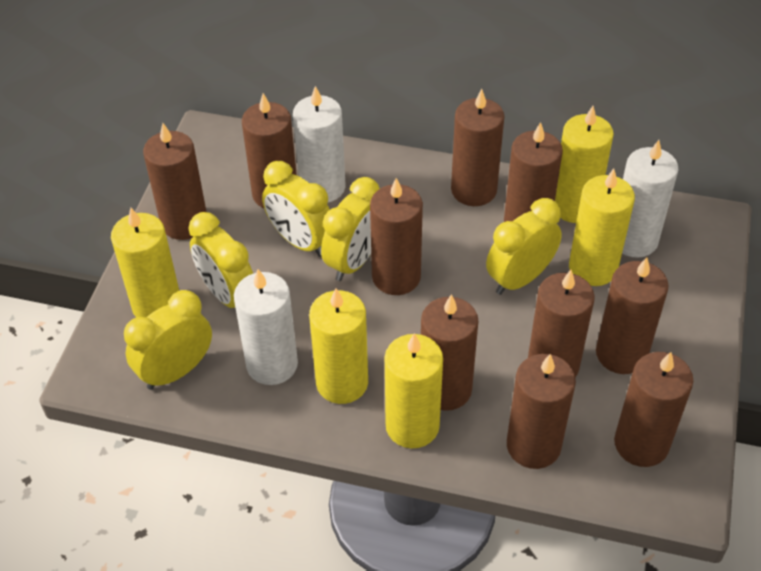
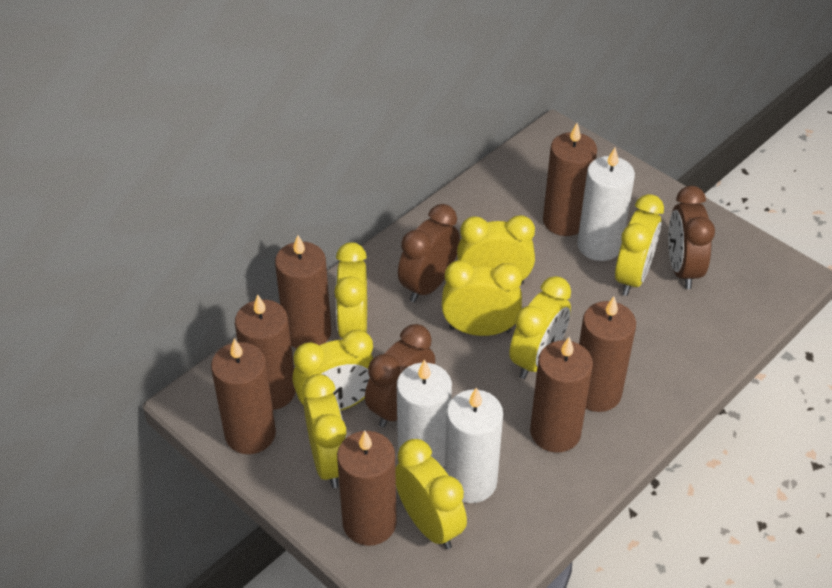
brown candle: [143,123,207,240] [242,93,297,208] [370,178,423,295] [421,294,478,411] [451,89,504,206] [504,122,563,222] [507,354,576,469] [528,270,595,377] [596,257,669,374] [614,352,693,467] = 10 -> [211,339,276,454] [235,294,296,410] [275,235,331,348] [337,431,397,546] [530,337,593,453] [543,123,597,236] [579,297,636,412] = 7
brown clock: none = 0 -> [365,324,435,428] [398,204,460,302] [668,186,715,289] = 3
yellow candle: [111,208,179,317] [309,288,368,404] [385,333,443,449] [555,106,614,223] [569,169,635,286] = 5 -> none = 0
yellow clock: [124,290,212,390] [188,212,253,308] [262,161,330,257] [321,177,380,281] [486,198,562,295] = 5 -> [292,330,373,411] [302,374,346,488] [334,242,367,338] [395,439,467,549] [441,260,522,336] [457,215,535,285] [509,276,571,379] [615,194,664,296] = 8

